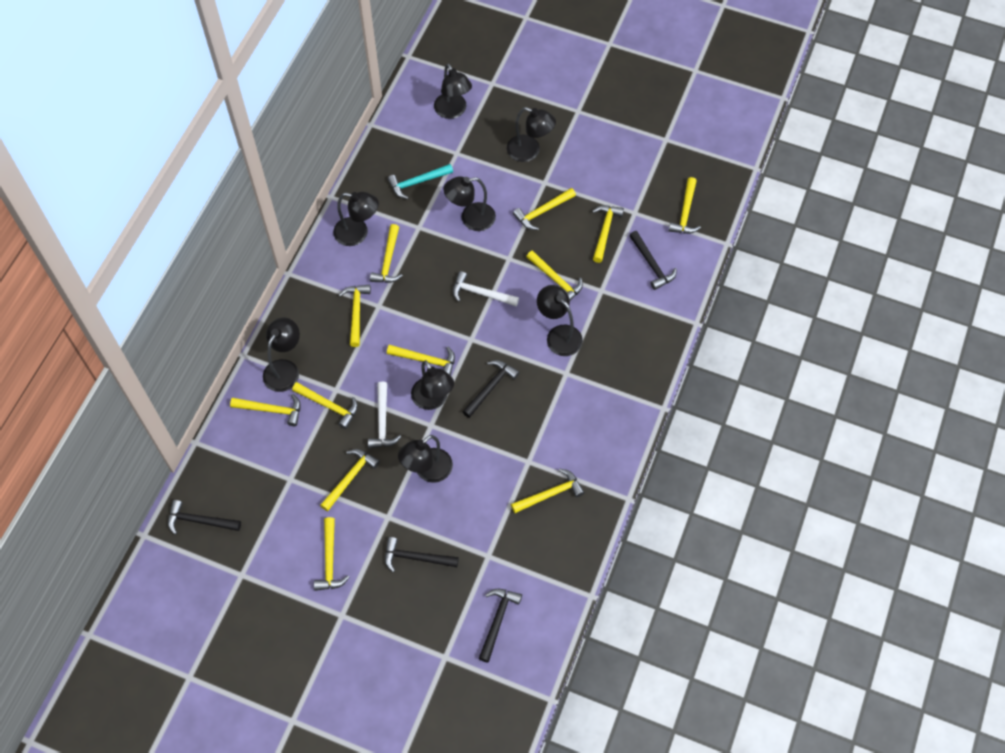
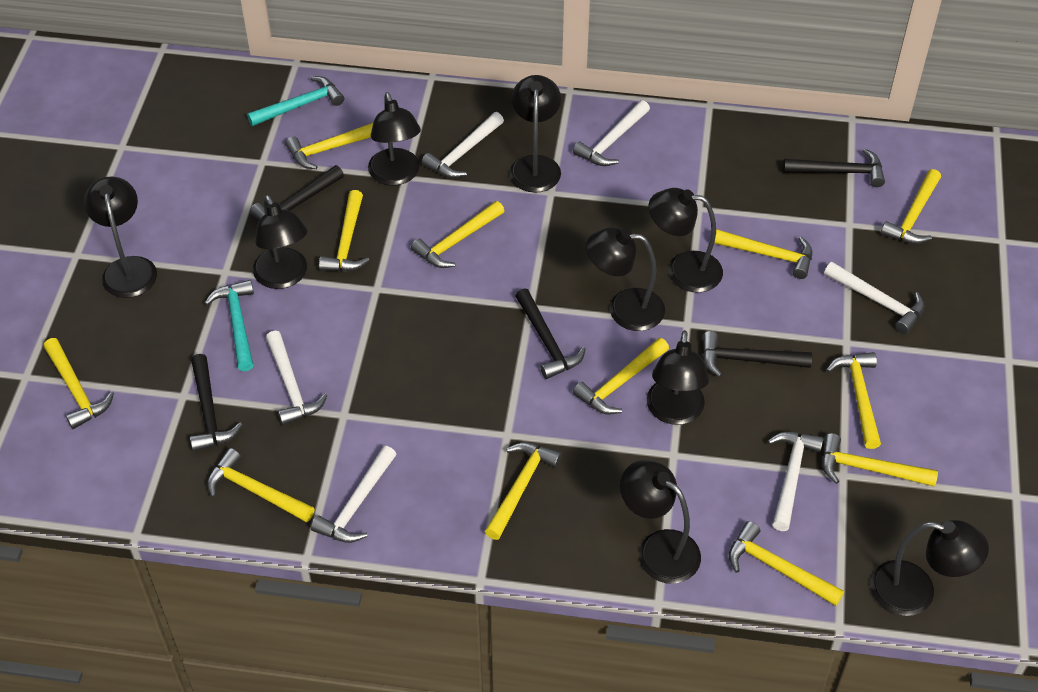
black lamp: [263,317,300,392] [333,192,379,246] [398,435,453,483] [411,360,454,410] [434,64,472,119] [443,176,496,231] [507,107,556,162] [537,285,583,356] = 8 -> [84,176,157,298] [253,195,308,289] [368,92,421,186] [509,75,561,193] [586,227,665,331] [620,460,701,584] [647,330,709,425] [648,188,723,293] [870,520,989,616] = 9
turquoise hammer: [387,164,453,199] = 1 -> [205,280,254,371] [247,76,344,126] = 2
white hammer: [368,382,402,449] [453,271,519,306] = 2 -> [266,331,328,426] [311,446,396,543] [422,112,504,178] [573,100,650,166] [768,432,824,531] [824,262,924,334] = 6

